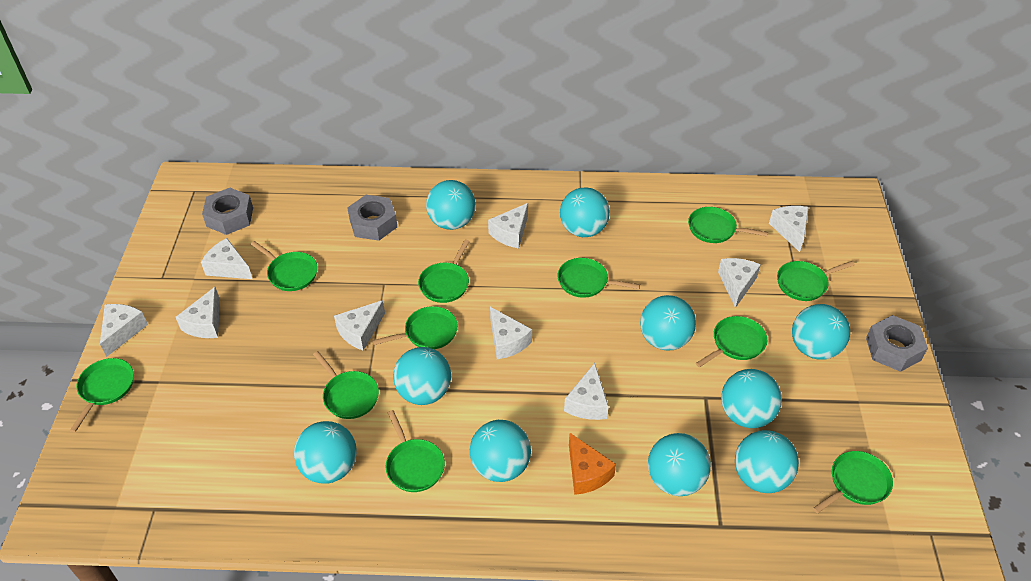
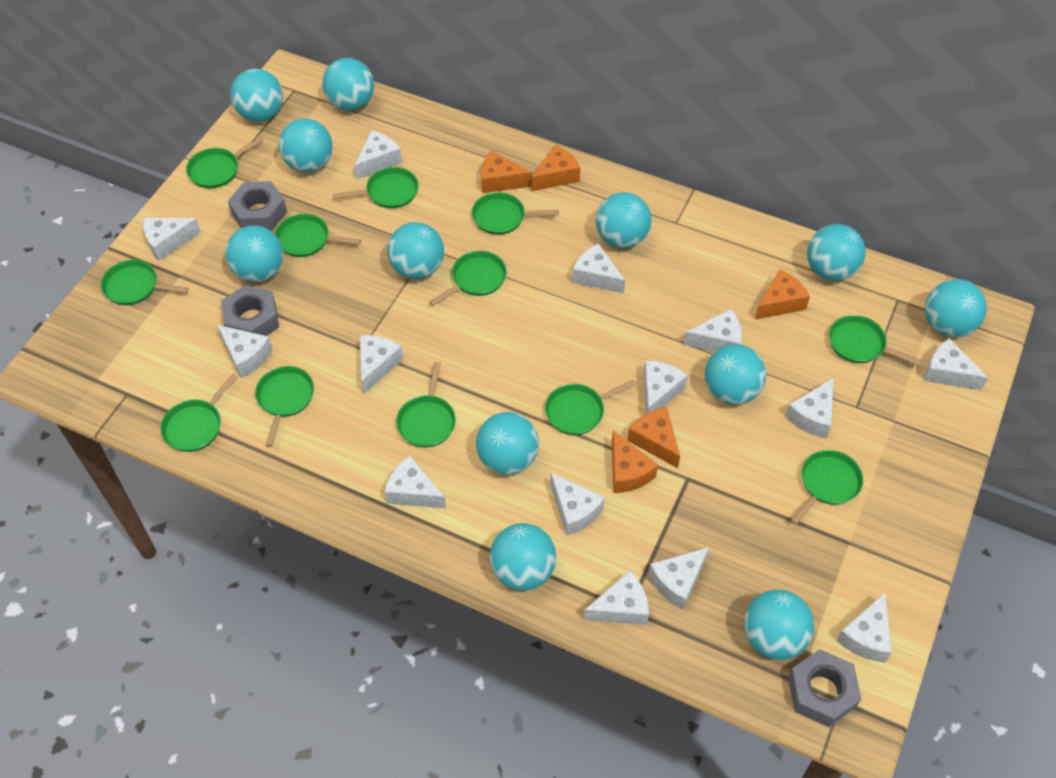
green pan: [70,358,134,432] [251,241,318,291] [313,351,379,419] [372,306,458,349] [386,410,445,492] [418,239,470,303] [558,258,640,298] [688,207,768,243] [696,316,767,367] [777,261,855,301] [813,451,893,514] = 11 -> [101,260,189,305] [160,374,237,452] [186,137,264,188] [255,366,314,447] [275,214,361,257] [333,167,419,208] [396,362,456,448] [429,251,507,306] [472,192,559,235] [545,380,636,435] [791,450,863,524] [829,315,922,366] = 12
orange cheese: [569,433,616,495] = 1 -> [481,150,532,193] [531,145,580,191] [612,430,658,493] [627,407,680,468] [755,269,810,320] = 5
turquoise ball: [294,421,357,484] [393,347,451,405] [426,180,476,230] [470,420,531,482] [560,188,610,237] [640,295,696,351] [648,433,711,496] [721,369,782,428] [735,430,799,493] [792,304,850,360] = 10 -> [225,225,283,282] [230,69,283,122] [279,118,333,173] [322,58,374,111] [387,222,444,279] [476,412,539,475] [490,523,556,591] [596,192,652,249] [705,344,766,405] [744,590,814,660] [807,224,865,281] [925,279,987,338] = 12
white cheese: [100,304,148,357] [176,287,220,338] [201,238,252,279] [334,300,385,351] [488,203,528,249] [490,307,532,359] [564,363,609,420] [718,258,761,308] [769,206,809,252] = 9 -> [143,218,201,261] [217,325,273,378] [354,130,402,179] [360,335,403,394] [384,456,446,508] [550,473,605,535] [572,243,625,294] [584,571,649,625] [643,360,688,414] [648,547,709,609] [684,309,742,352] [785,378,834,438] [836,593,892,663] [924,338,988,390] = 14

